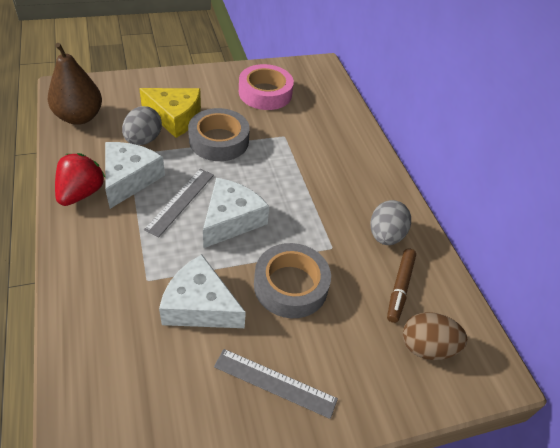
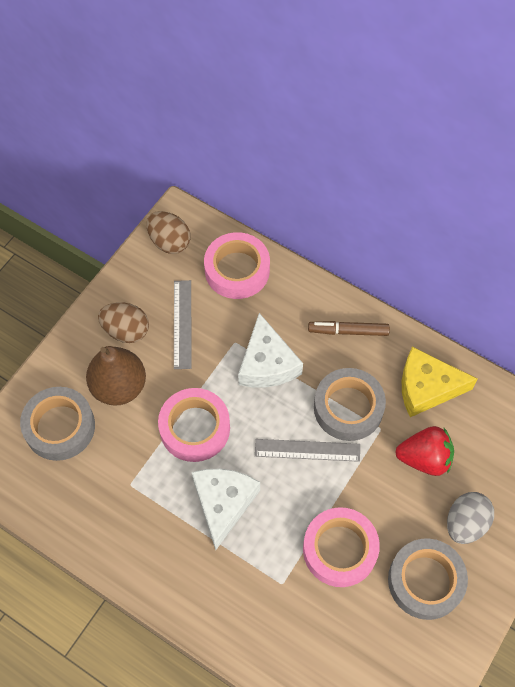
brown egg: [403,312,467,360] = 1 -> [98,302,149,343] [146,211,190,254] = 2
grey egg: [122,106,162,145] [370,200,411,245] = 2 -> [447,492,494,544] = 1
grey tape: [188,108,250,161] [254,243,331,318] = 2 -> [20,387,95,461] [314,368,386,441] [388,538,468,620] = 3
pink tape: [239,64,294,110] = 1 -> [158,388,230,462] [204,232,270,299] [303,507,380,587] = 3
white cheese: [105,142,165,209] [159,254,246,328] [203,178,269,248] = 3 -> [192,468,260,550] [238,313,303,388] = 2

